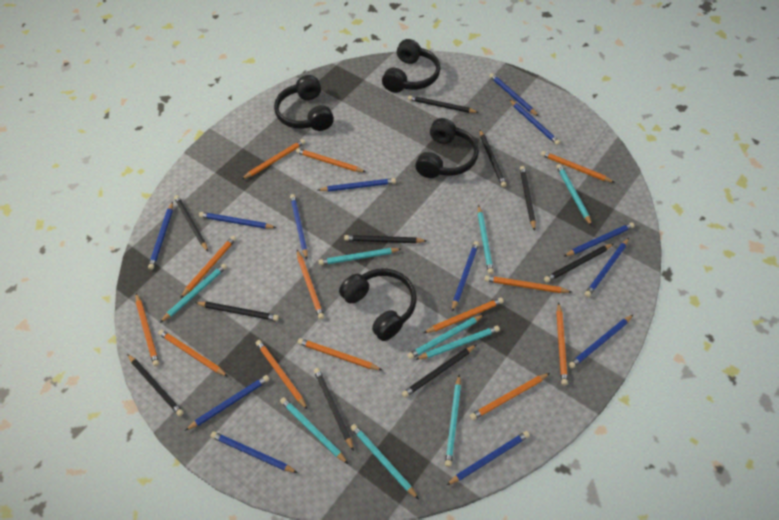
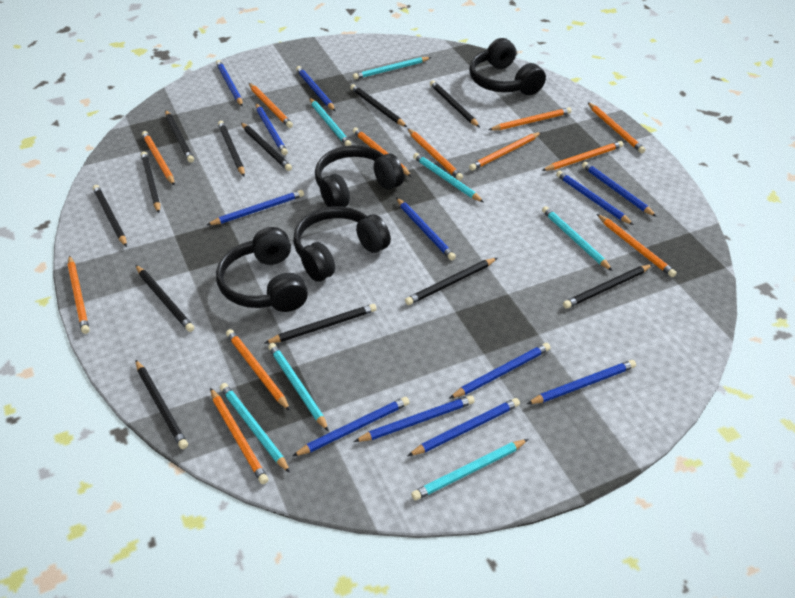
black pencil: [127,354,184,416] [174,195,208,252] [195,302,279,321] [314,368,354,451] [344,235,427,243] [402,344,477,398] [408,95,479,113] [479,129,507,187] [520,166,536,231] [544,243,614,283] = 10 -> [93,185,127,247] [135,265,194,332] [135,359,188,449] [141,151,161,213] [165,110,194,163] [218,121,245,177] [241,123,292,171] [265,304,377,343] [350,84,407,127] [405,258,497,305] [430,80,480,127] [563,264,653,309] = 12
blue pencil: [148,202,173,270] [185,375,270,431] [199,212,276,229] [211,431,298,473] [290,194,308,259] [318,178,396,192] [447,431,530,485] [452,241,479,312] [489,73,538,116] [509,99,560,145] [563,222,635,257] [568,314,634,369] [585,238,629,297] = 13 -> [207,190,304,225] [216,60,243,106] [256,103,288,155] [293,397,409,456] [296,66,335,111] [354,395,475,442] [396,198,456,260] [408,398,520,456] [449,343,550,399] [527,360,636,404] [556,170,634,225] [582,162,657,217] = 12
orange pencil: [136,293,159,366] [158,329,228,377] [180,236,236,298] [241,139,305,180] [256,340,308,410] [296,148,365,172] [297,250,324,319] [298,338,382,370] [424,297,504,333] [470,373,550,420] [484,275,572,293] [541,151,615,183] [556,302,568,385] = 13 -> [68,255,90,334] [142,131,175,186] [210,388,269,484] [226,329,290,411] [249,83,293,128] [353,128,412,177] [407,128,463,180] [469,132,541,171] [488,107,572,130] [542,141,623,171] [588,102,646,153] [597,214,677,277] = 12
turquoise pencil: [160,264,227,323] [280,397,348,464] [318,248,401,265] [351,424,419,499] [407,314,485,359] [415,326,500,360] [445,374,461,467] [478,205,494,274] [556,164,592,226] = 9 -> [220,383,290,473] [268,343,329,431] [309,98,351,146] [353,57,431,79] [411,439,529,501] [413,153,484,202] [542,206,613,271] = 7

